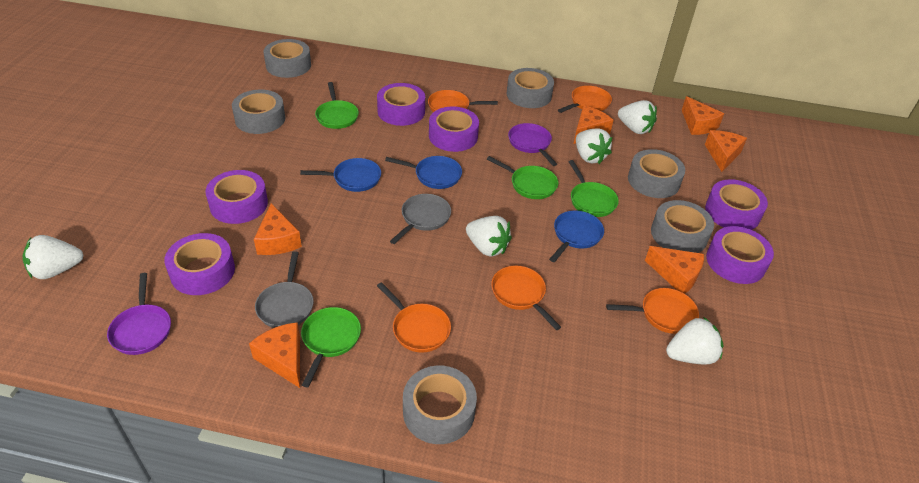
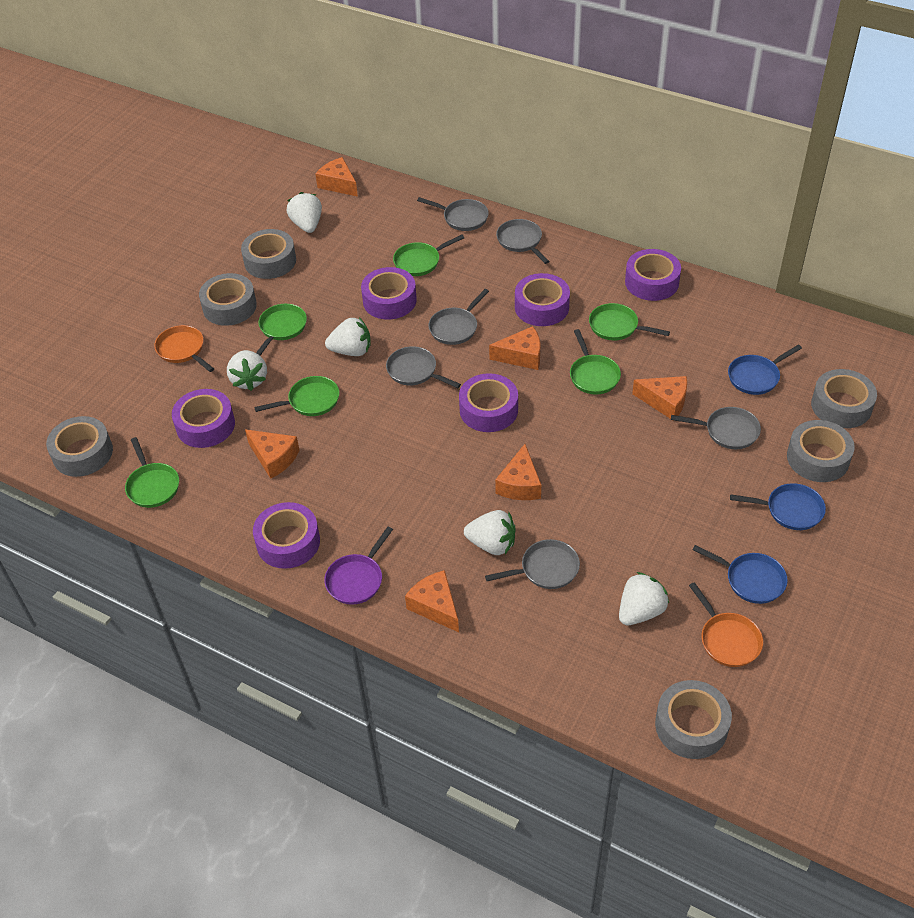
green pan: [301,307,361,387] [315,82,359,129] [487,156,558,199] [569,160,619,217] = 4 -> [125,437,179,508] [254,376,339,416] [256,304,307,356] [393,235,464,276] [570,329,621,394] [589,303,670,340] = 6
grey pan: [255,251,314,328] [390,194,451,244] = 2 -> [386,346,461,388] [417,197,489,231] [428,289,489,345] [485,539,580,589] [496,219,550,264] [671,407,761,449] = 6
orange pan: [377,282,451,353] [428,90,498,112] [491,266,561,330] [558,86,612,113] [606,288,699,334] = 5 -> [154,325,214,372] [689,582,763,667] = 2
purple pan: [107,273,171,355] [508,123,557,166] = 2 -> [324,527,393,605] = 1

